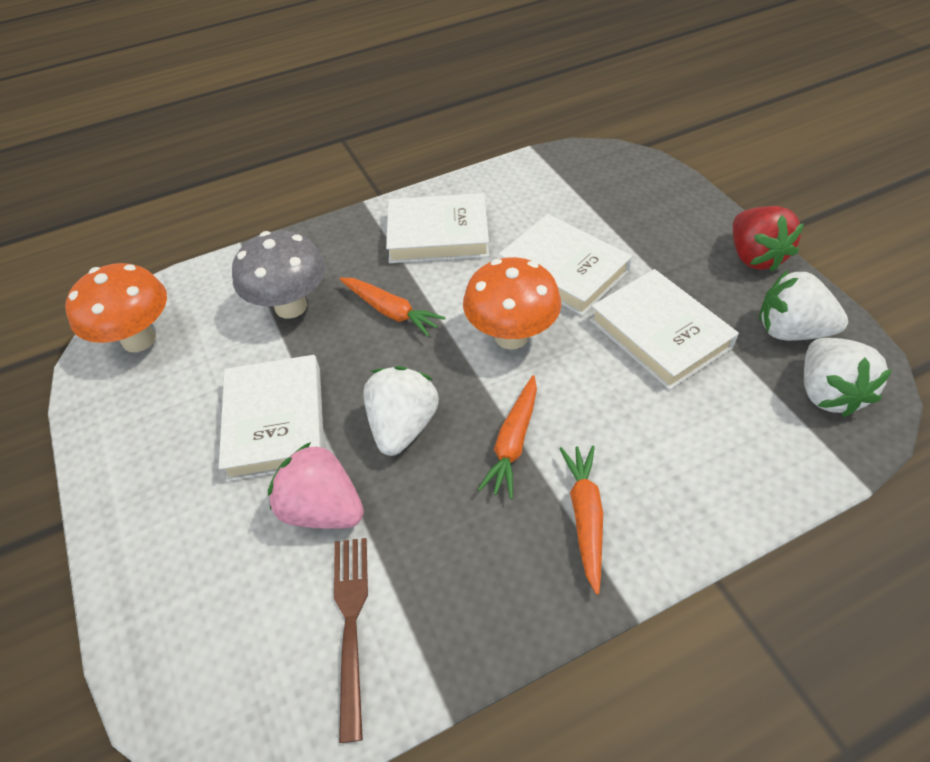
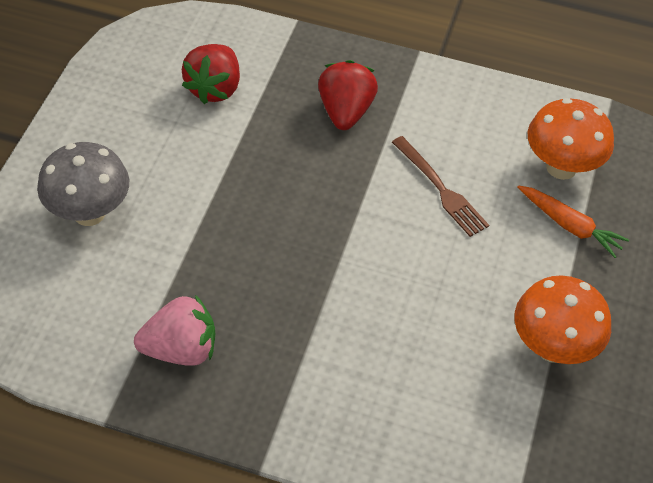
orange carrot: [339,277,446,337] [478,375,537,499] [559,446,603,595] = 3 -> [517,185,629,258] = 1
red strawberry: [733,206,804,272] = 1 -> [182,44,240,104] [318,60,378,130] = 2
white book: [219,355,324,481] [386,193,489,263] [499,214,632,316] [590,269,739,390] = 4 -> none = 0
white strawberry: [363,366,439,456] [759,270,848,341] [804,338,892,417] = 3 -> none = 0

